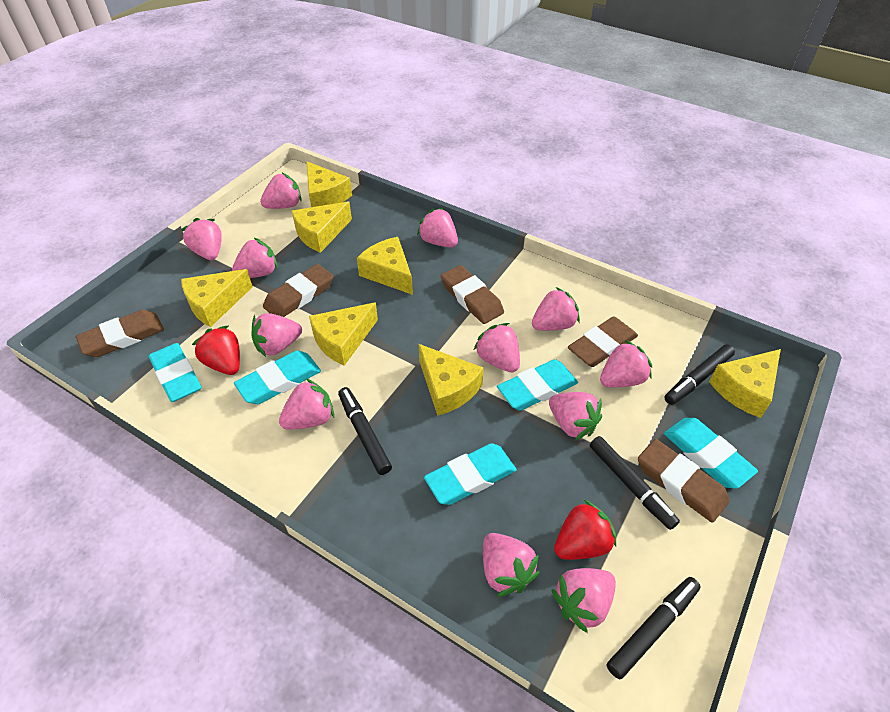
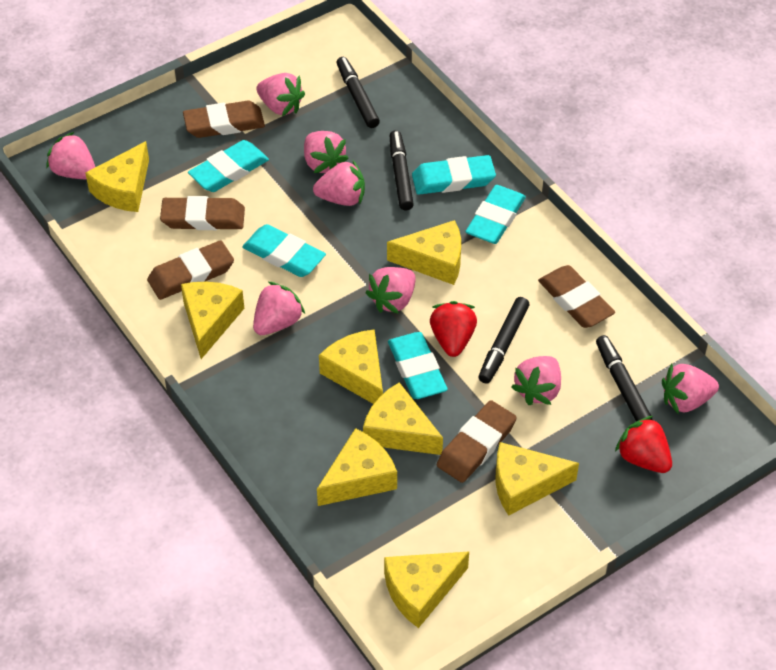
pink strawberry: [181,218,222,260] [232,238,278,278] [251,313,302,357] [260,173,301,209] [279,378,334,429] [417,208,458,248] [474,323,520,372] [483,533,540,597] [532,287,580,331] [549,392,602,441] [552,568,616,633] [600,340,652,387] = 12 -> [46,132,95,179] [253,282,305,335] [256,73,305,116] [304,131,349,173] [313,159,365,206] [365,267,416,314] [511,356,561,405] [662,363,719,414] = 8
yellow cheese: [181,269,253,327] [292,202,352,253] [307,162,352,207] [309,302,378,366] [357,237,413,295] [419,344,484,416] [709,349,781,418] = 7 -> [85,141,149,212] [181,282,244,359] [317,428,397,506] [319,329,383,404] [363,382,443,455] [384,552,469,628] [387,220,461,285] [495,442,579,516] = 8

